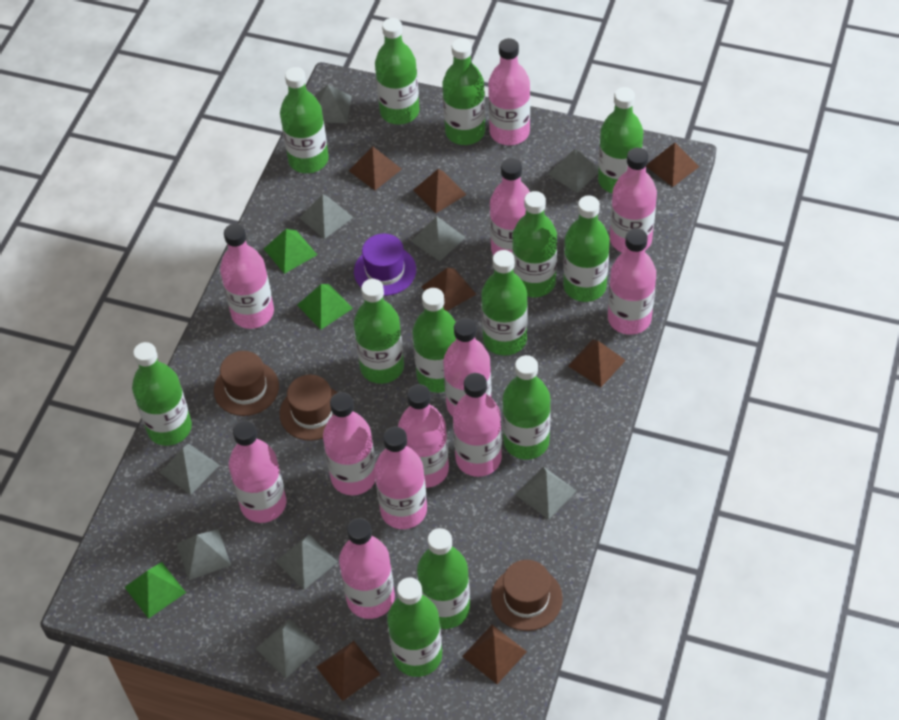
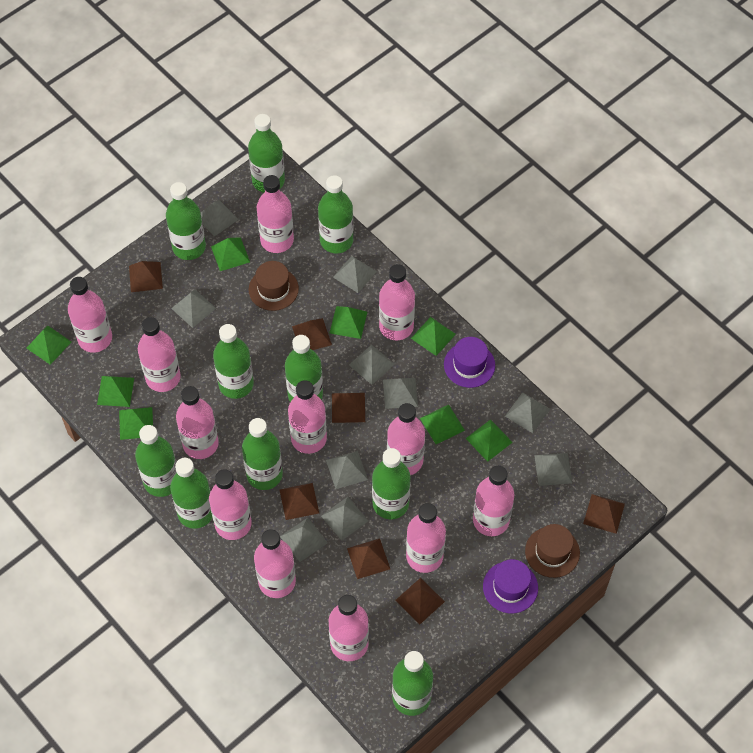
brown hat: [214,351,279,416] [280,375,338,441] [491,560,563,631] = 3 -> [248,261,299,311] [525,524,580,578] = 2
green bottle: [132,342,192,446] [280,67,329,173] [354,279,404,384] [375,18,420,125] [387,577,442,677] [412,288,456,393] [417,528,470,629] [442,38,485,145] [481,250,528,356] [502,355,551,460] [512,191,557,297] [563,195,610,302] [598,87,643,194] = 13 -> [135,425,177,497] [166,182,206,260] [170,458,212,529] [213,324,254,399] [242,418,283,490] [248,114,285,193] [285,335,323,402] [318,175,353,253] [372,448,411,519] [392,651,433,716] = 10
green pyramid: [125,562,186,619] [264,229,317,274] [297,284,353,330] = 3 -> [27,325,71,365] [97,376,134,407] [119,407,153,440] [211,237,250,271] [330,306,367,339] [411,317,456,356] [420,405,465,444] [465,419,513,462] = 8
grey pyramid: [160,443,219,495] [177,529,231,580] [256,619,320,678] [276,534,337,590] [299,194,353,239] [315,85,352,123] [411,216,466,261] [516,466,576,520] [548,148,599,193] = 9 -> [171,289,216,328] [201,200,239,237] [280,518,328,562] [321,497,368,541] [326,451,368,489] [333,256,377,293] [349,345,395,385] [383,378,418,409] [505,392,550,433] [534,453,572,486] = 10
purple hat: [354,234,416,296] = 1 -> [444,337,495,388] [483,559,538,613] = 2

